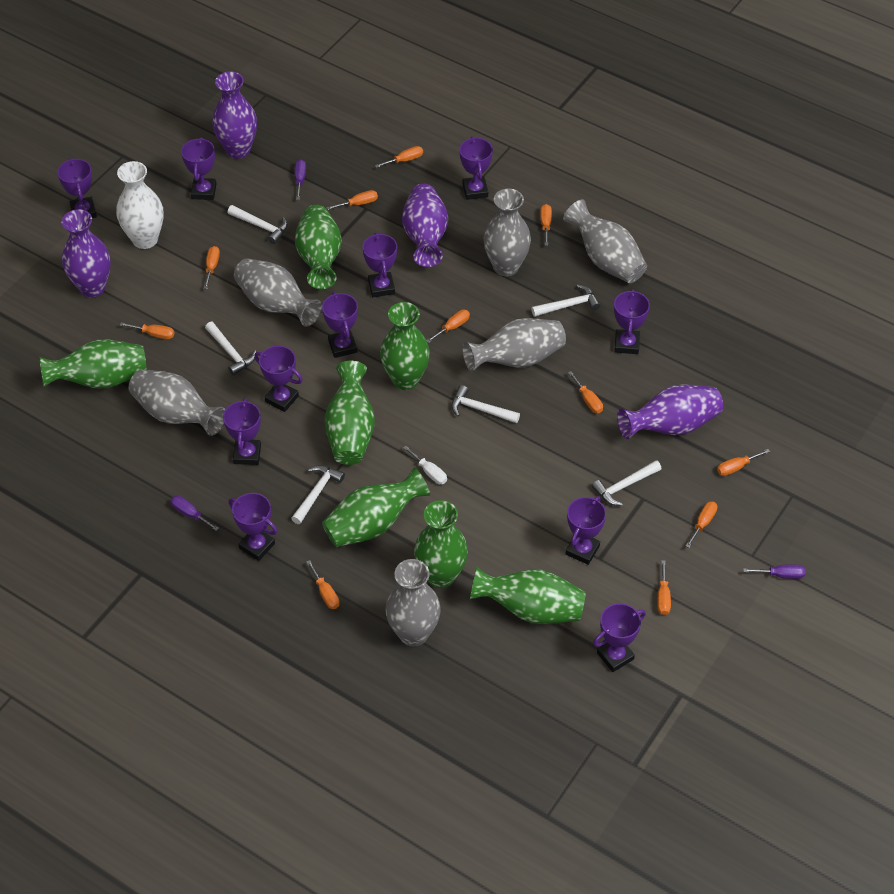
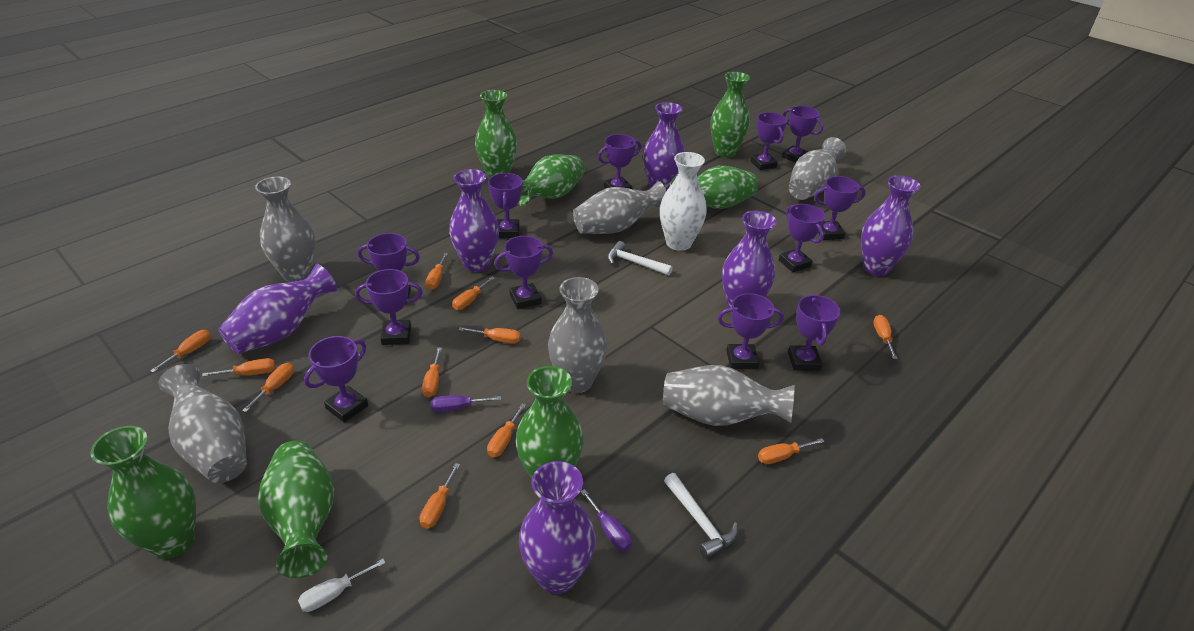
purple screwdriver: [171,496,219,531] [295,159,306,200] [743,564,806,579] = 3 -> [431,395,501,412] [580,489,632,551] = 2
purple trophy: [57,158,97,218] [181,137,216,200] [223,398,261,465] [229,493,277,561] [254,346,303,412] [322,292,358,358] [362,233,397,297] [459,137,493,200] [566,496,606,565] [593,603,646,672] [614,289,650,354] = 11 -> [304,336,368,423] [355,269,423,345] [358,233,420,305] [488,173,523,238] [494,236,553,309] [598,134,641,189] [718,293,784,369] [751,112,787,170] [779,204,825,272] [782,106,823,163] [788,294,841,371] [814,176,866,240] = 12
purple vase: [62,209,111,297] [212,72,257,159] [402,184,448,267] [617,384,723,439] = 4 -> [218,264,337,354] [449,169,499,272] [519,461,596,594] [643,102,685,191] [722,211,777,308] [861,176,921,276] = 6
white hammer: [205,322,256,376] [228,205,288,244] [291,465,345,524] [451,385,520,423] [531,284,600,317] [592,460,662,506] = 6 -> [607,241,673,275] [664,473,738,559] = 2

